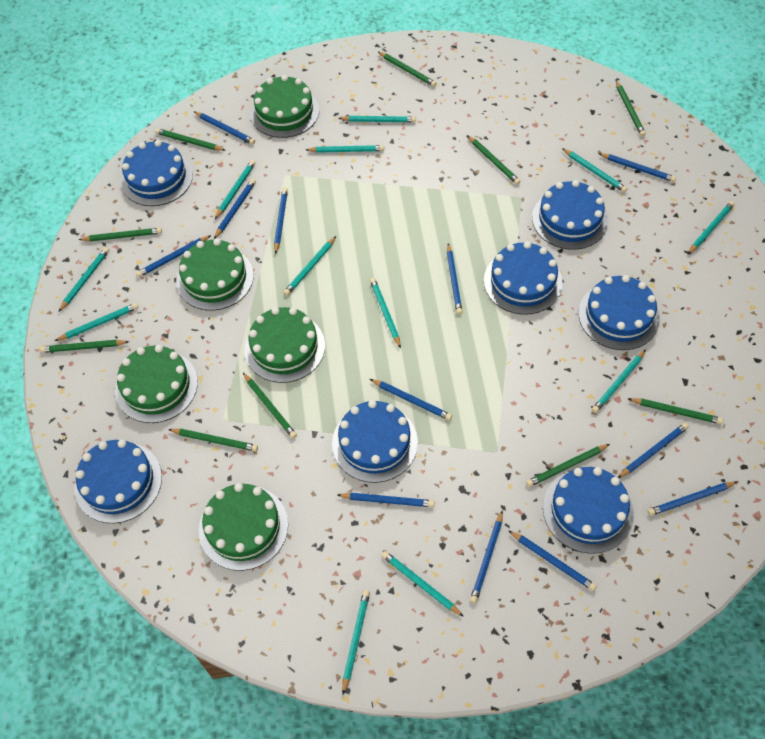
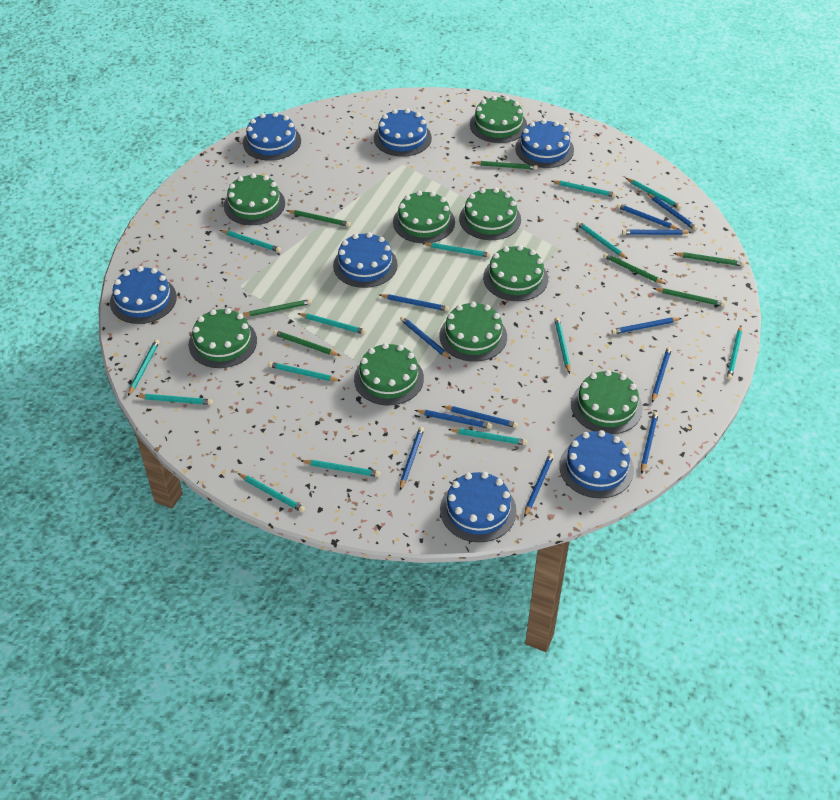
green cake: [115,345,198,423] [176,238,254,311] [199,483,288,571] [244,307,325,383] [250,75,319,138] = 5 -> [189,308,257,368] [224,173,285,225] [354,343,424,405] [393,191,455,243] [440,301,507,362] [459,188,521,240] [470,96,527,143] [483,245,548,301] [571,370,643,434] = 9
green pencil: [40,340,129,353] [79,228,162,241] [155,128,225,151] [168,429,258,452] [243,373,297,438] [378,52,437,87] [467,135,521,185] [526,444,610,487] [616,80,646,137] [628,398,723,424] = 10 -> [242,299,312,316] [273,330,341,356] [286,210,351,227] [472,161,538,170] [603,253,666,284] [653,288,726,307] [674,252,745,266] = 7
turquoise pencil: [55,303,138,341] [59,247,109,312] [215,160,256,219] [284,236,336,296] [306,145,384,153] [338,116,416,122] [342,590,370,694] [370,278,401,349] [381,551,464,617] [562,148,627,193] [592,349,646,413] [688,201,735,254] = 12 -> [128,339,160,396] [136,394,213,405] [220,230,281,252] [238,473,305,512] [268,362,341,381] [297,313,366,334] [301,460,380,477] [422,243,491,258] [448,428,527,445] [552,181,617,197] [555,317,571,374] [577,221,628,259] [626,178,682,209] [727,326,742,380] = 14

